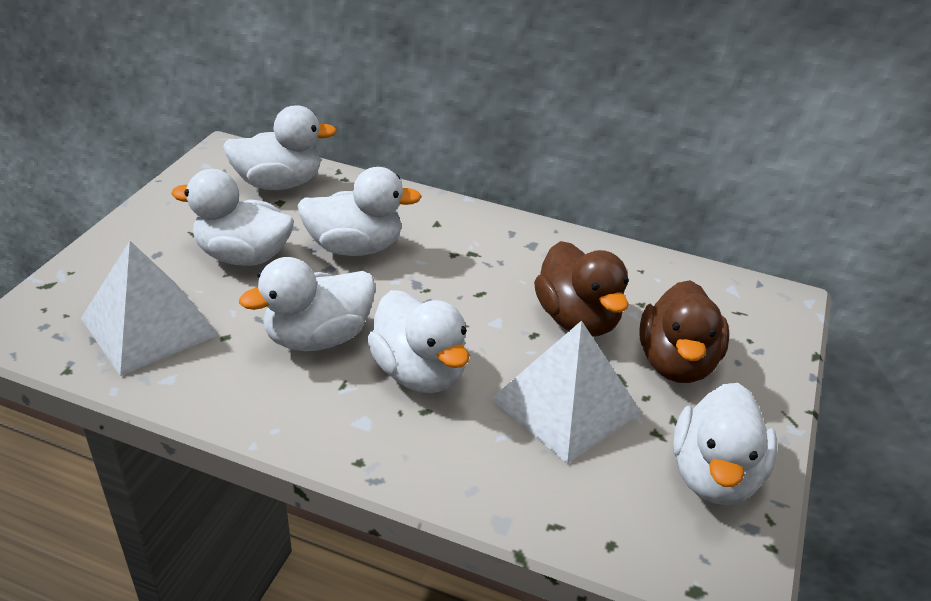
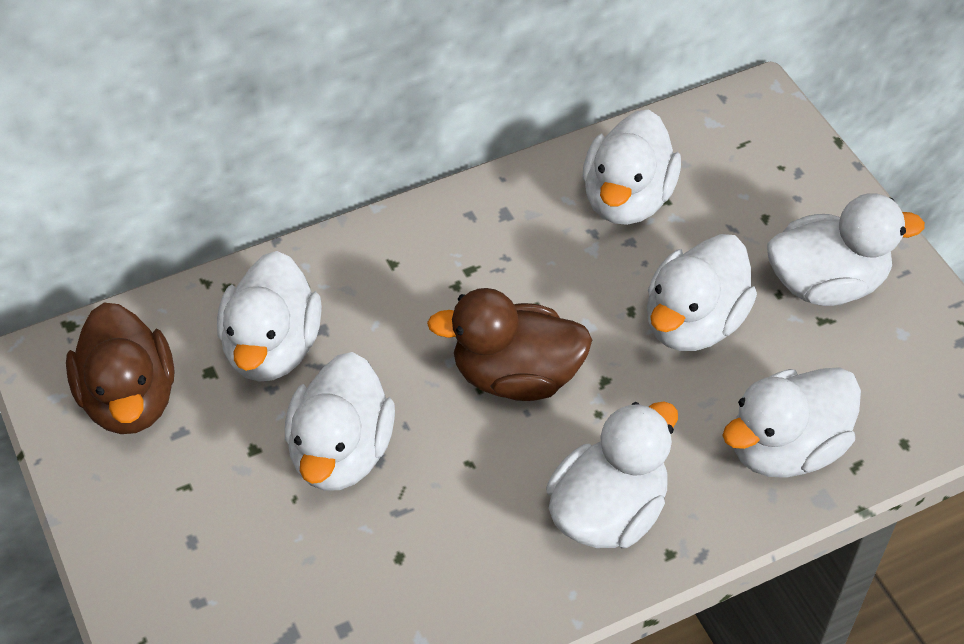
white duck: [171,169,294,266] [223,105,337,190] [239,257,376,351] [298,167,422,256] [367,290,469,393] [673,383,777,505] = 6 -> [217,251,322,382] [285,352,395,491] [546,401,678,548] [583,109,681,225] [647,234,757,351] [722,367,861,478] [767,193,925,306] = 7
white pyramid: [81,241,219,376] [491,320,641,464] = 2 -> none = 0

